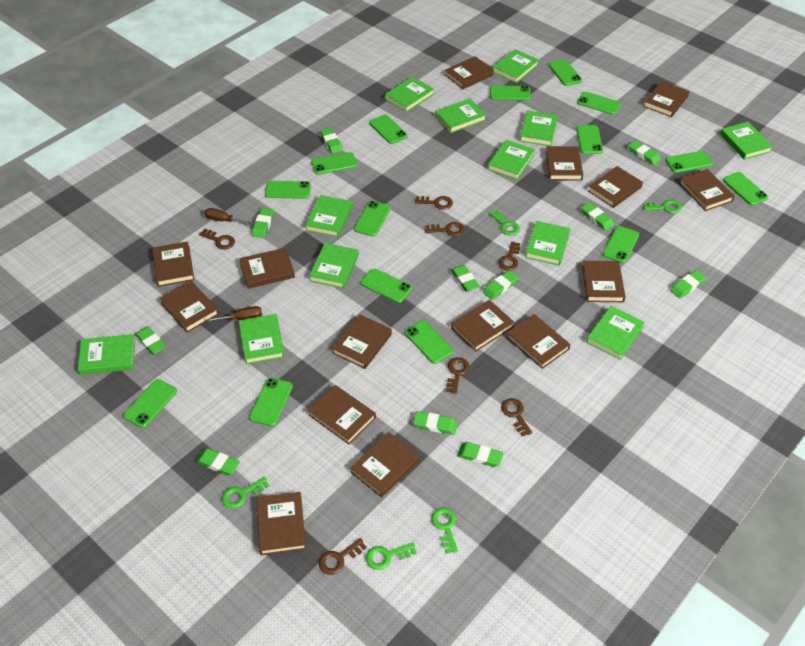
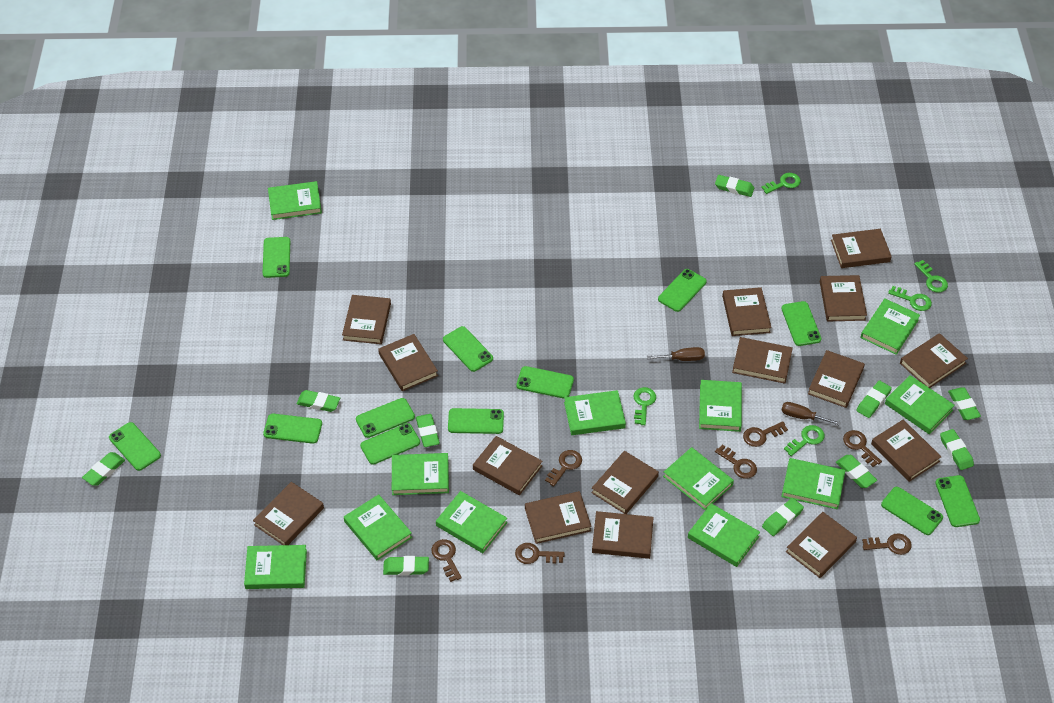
green eraser: [135,326,166,355] [196,448,240,475] [252,208,274,238] [320,128,343,154] [413,411,457,435] [451,265,480,292] [457,442,504,467] [483,270,519,300] [581,202,614,231] [628,140,661,165] [670,270,706,298] = 11 -> [82,452,125,486] [297,390,340,412] [383,556,429,575] [416,414,440,447] [715,175,754,197] [762,498,804,536] [836,455,877,488] [857,381,892,418] [940,429,974,470] [948,387,981,420] = 10
green phone: [123,379,177,428] [249,378,293,426] [265,181,311,199] [311,152,357,175] [354,201,391,236] [361,268,412,303] [369,114,408,144] [405,320,453,364] [490,85,531,101] [548,59,582,86] [576,125,603,154] [577,91,621,115] [602,226,639,263] [665,151,713,173] [723,172,768,206] = 15 -> [109,422,161,471] [263,237,290,278] [263,414,322,444] [356,398,415,438] [360,423,420,465] [443,326,493,372] [448,408,504,434] [516,366,574,399] [658,269,707,312] [781,301,821,346] [881,487,943,535] [935,475,980,527] = 12

